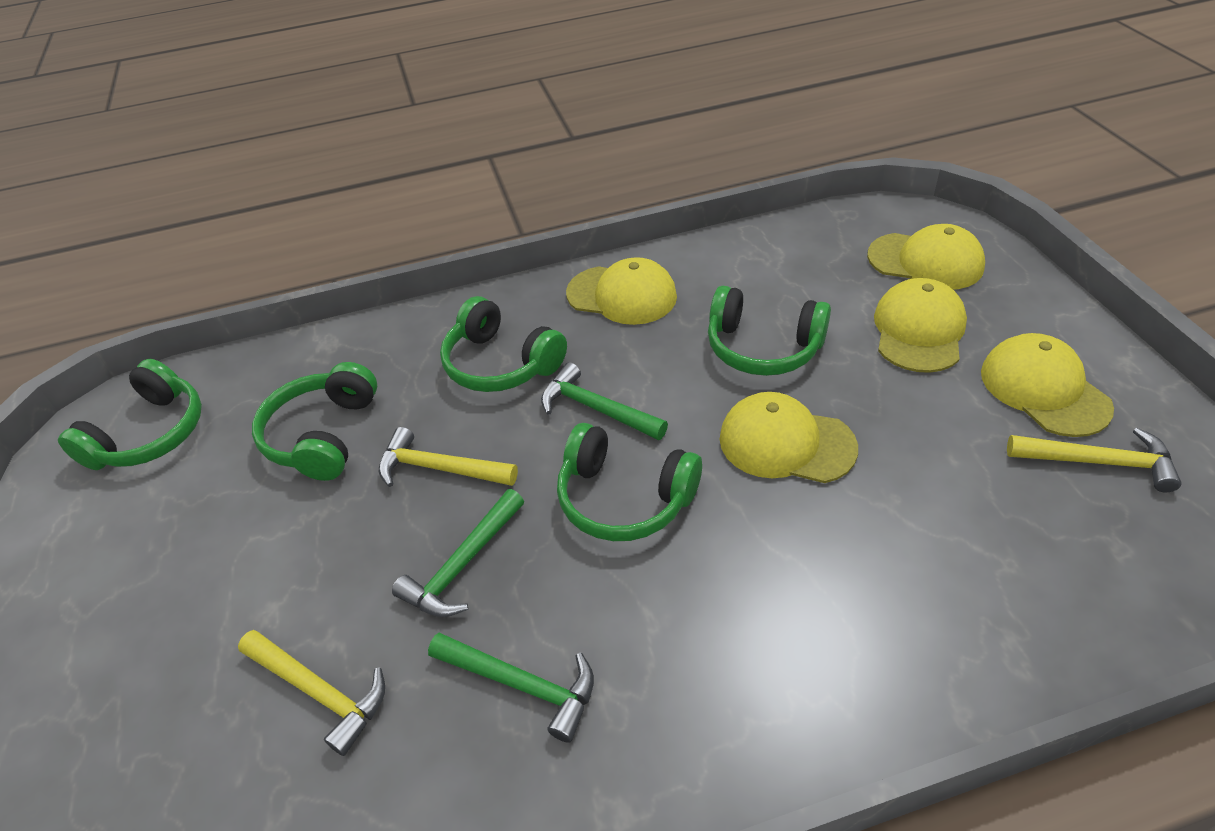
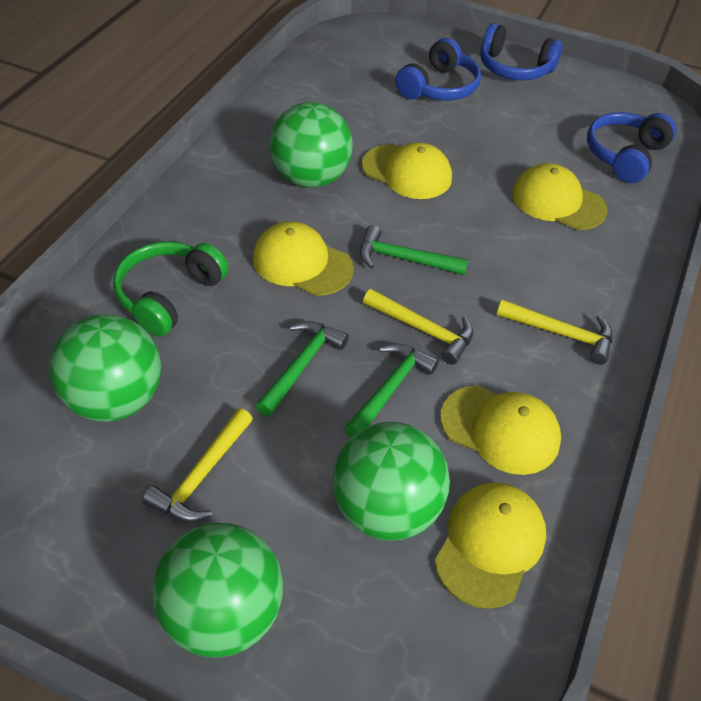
blue headphones: none = 0 -> [395,38,481,100] [480,23,563,80] [587,112,677,183] = 3
green ball: none = 0 -> [49,314,161,422] [152,523,283,658] [270,102,353,188] [332,422,450,541] = 4
green headphones: [58,359,202,470] [252,362,377,481] [440,296,567,392] [557,423,702,541] [708,286,831,376] = 5 -> [113,241,228,337] = 1

